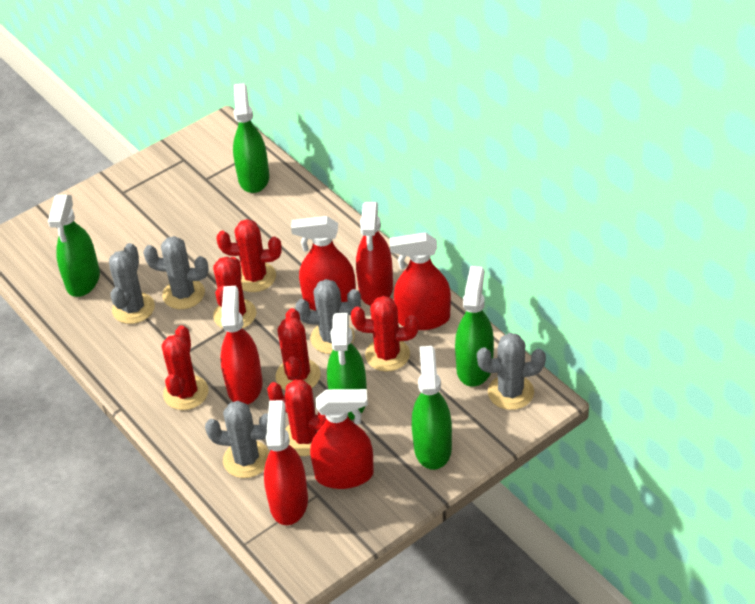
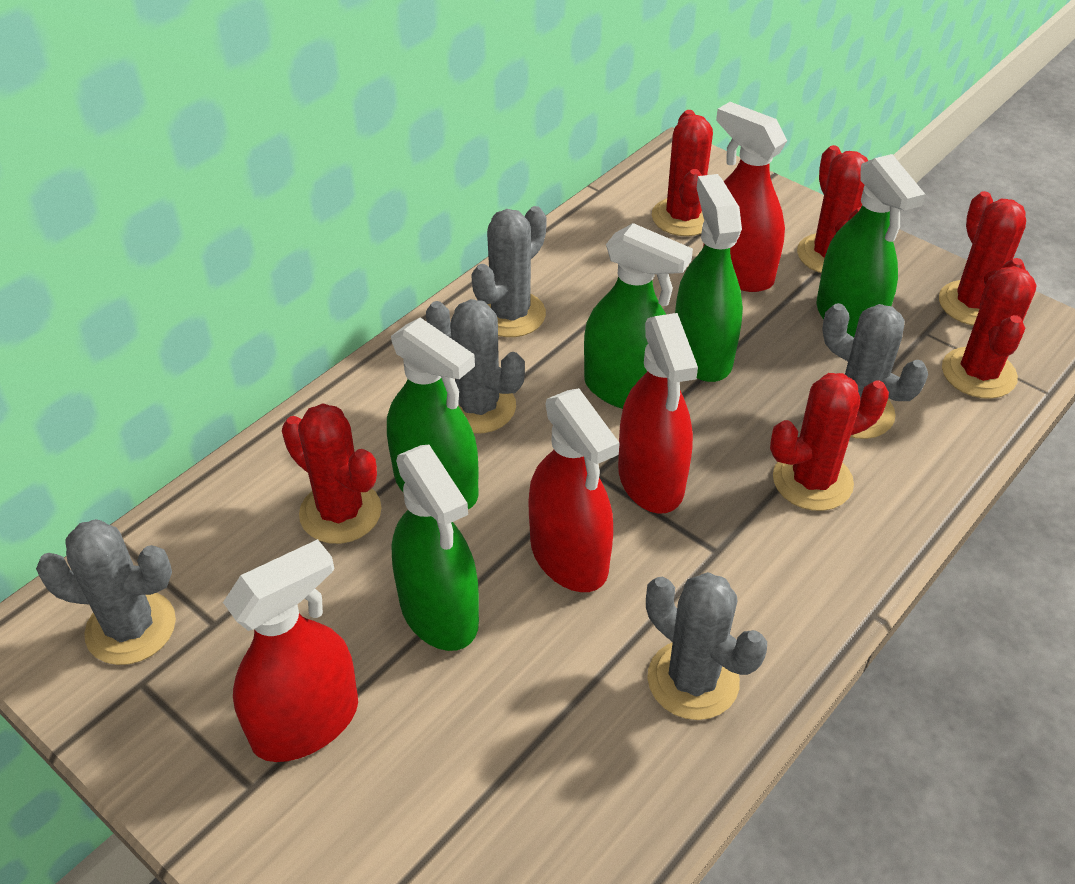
red spray bottle: [220,286,263,405] [264,400,308,525] [291,216,356,311] [310,389,374,489] [356,202,393,306] [390,232,451,330] = 6 -> [223,539,358,762] [529,388,620,592] [618,313,698,514] [703,102,787,292] = 4

